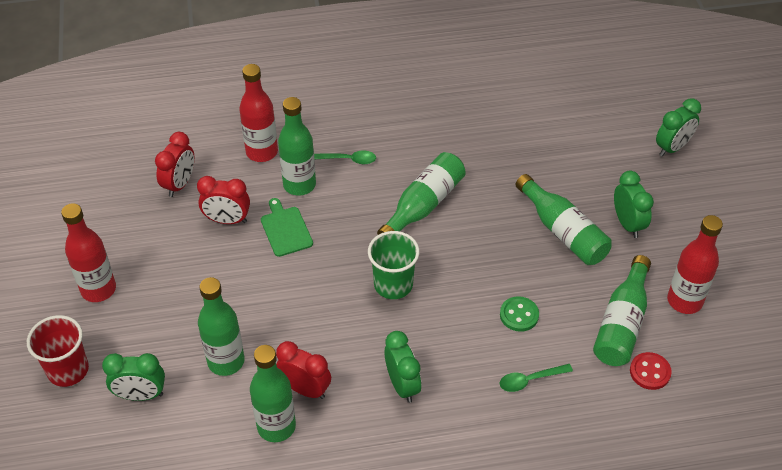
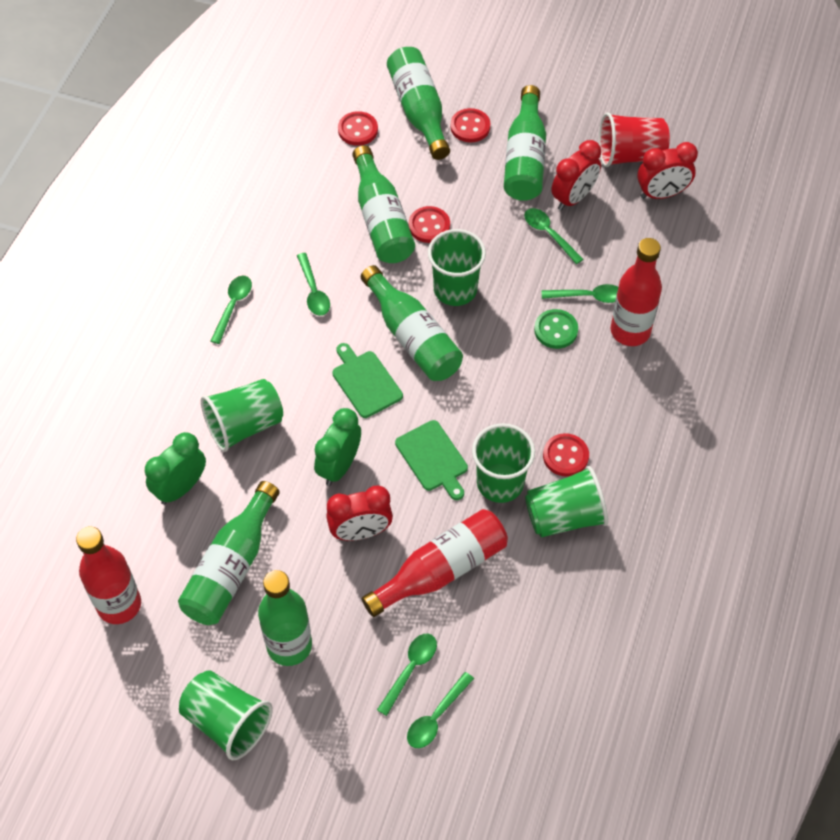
green clock: [102,353,165,401] [384,331,421,403] [614,171,654,238] [656,98,701,157] = 4 -> [145,432,206,505] [314,408,361,486] = 2
green cup: [368,231,419,299] = 1 -> [179,670,273,760] [201,379,283,452] [428,229,486,306] [472,423,535,503] [525,466,608,537] = 5
green cutting board: [261,198,313,257] = 1 -> [332,343,403,418] [395,420,468,500] = 2
green spoon: [314,150,376,164] [500,364,573,392] = 2 -> [211,276,252,344] [297,253,330,316] [377,634,437,716] [407,672,474,748] [524,208,583,264] [542,284,618,303] = 6
red button: [630,352,672,390] = 1 -> [338,111,378,146] [409,206,450,243] [450,108,490,142] [543,433,589,477] = 4

